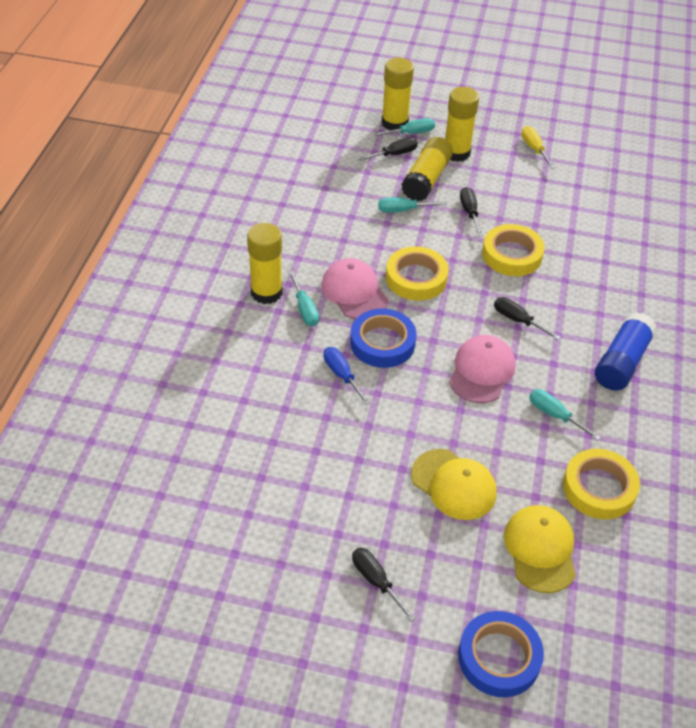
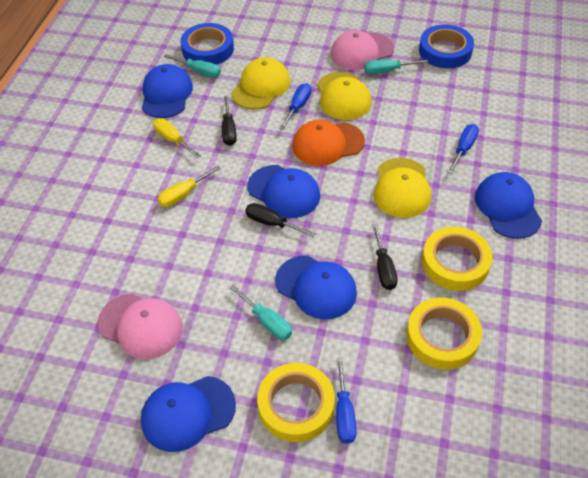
black screwdriver: [352,548,416,622] [358,138,418,161] [460,187,483,236] [494,297,561,340] = 4 -> [222,96,237,146] [245,203,316,237] [372,224,398,290] = 3
blue cap: none = 0 -> [141,376,236,452] [142,64,193,118] [247,165,320,218] [275,255,357,320] [475,172,542,239] = 5
blue glue stick: [595,312,657,391] = 1 -> none = 0
blue screwdriver: [324,347,370,405] = 1 -> [279,83,311,130] [336,357,357,444] [447,124,479,174] = 3
orange cap: none = 0 -> [292,120,365,166] = 1
turquoise screwdriver: [289,271,319,326] [374,118,435,136] [378,198,447,213] [529,389,601,440] = 4 -> [164,54,221,78] [229,285,292,340] [364,59,428,74] = 3
yellow cap: [411,449,497,520] [504,505,576,593] = 2 -> [231,57,290,110] [317,72,372,120] [374,158,431,218] = 3
yellow glue stick: [247,223,283,304] [381,58,414,130] [401,137,453,202] [445,87,479,162] = 4 -> none = 0
yellow screwdriver: [521,126,555,168] = 1 -> [153,118,201,158] [158,165,221,207] = 2

